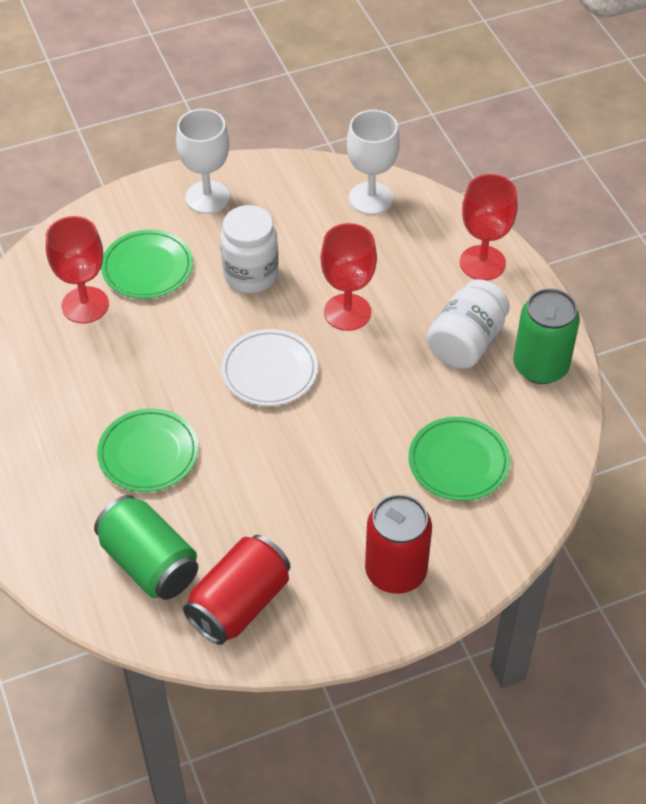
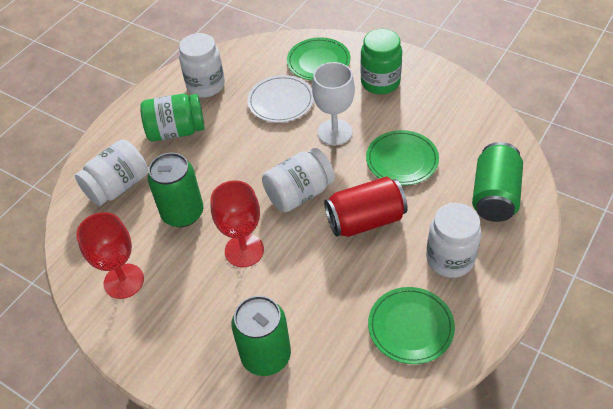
green can: [94,495,198,600] [513,288,580,384] = 2 -> [147,153,203,227] [231,296,291,376] [472,142,523,222] = 3
green jar: none = 0 -> [140,94,205,142] [360,29,402,94] = 2
red can: [183,535,290,645] [365,494,432,594] = 2 -> [324,177,408,237] = 1
red goblet: [46,216,109,324] [321,223,377,331] [460,174,518,280] = 3 -> [76,212,144,299] [210,180,264,267] = 2
white goblet: [176,109,230,214] [347,110,400,215] = 2 -> [312,62,355,145] = 1
white jar: [220,205,279,293] [427,279,510,369] = 2 -> [75,140,148,206] [179,33,225,97] [262,148,335,212] [426,203,481,278] = 4

